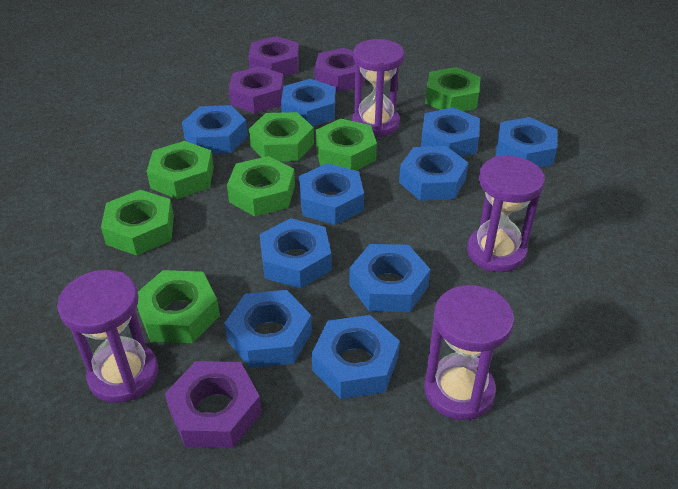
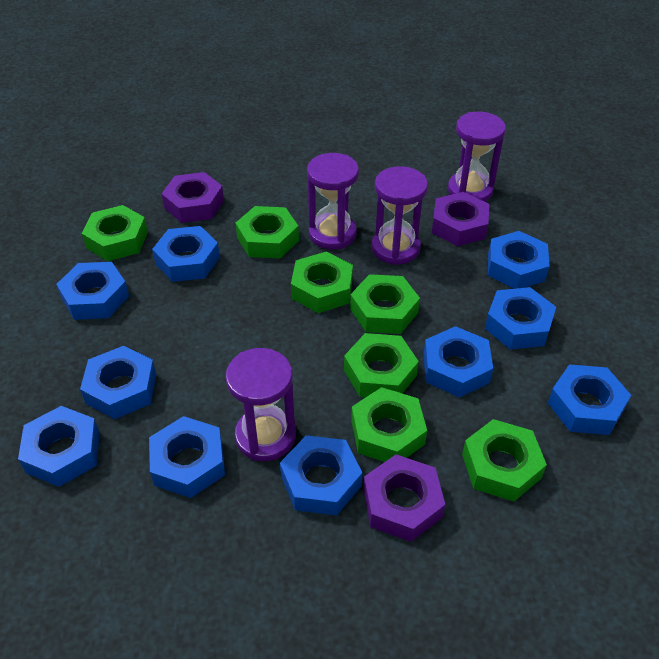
purple nut: [165,361,262,448] [229,66,284,114] [248,36,299,77] [315,48,365,92] = 4 -> [161,172,224,223] [363,454,445,542] [432,192,489,246] = 3

